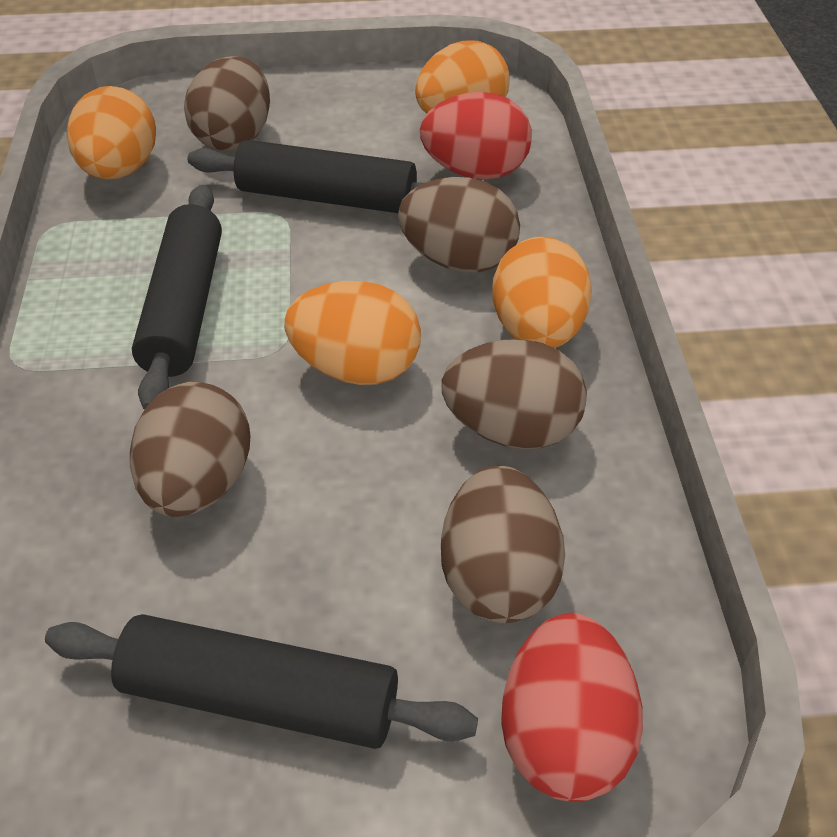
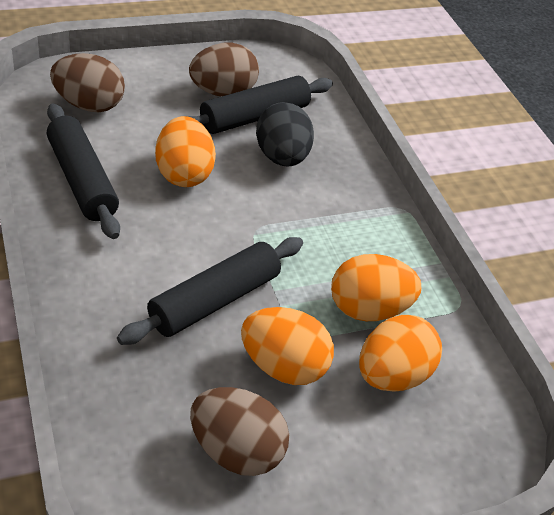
black egg: none = 0 -> [256,102,314,167] = 1
brown egg: [130,382,251,517] [184,56,270,151] [398,177,520,273] [441,339,587,449] [441,466,565,623] = 5 -> [50,53,125,112] [189,43,259,97] [190,387,289,476] = 3
red egg: [420,92,532,180] [501,613,643,802] = 2 -> none = 0

